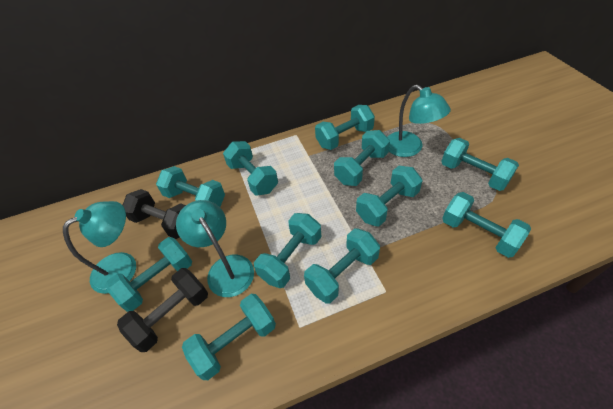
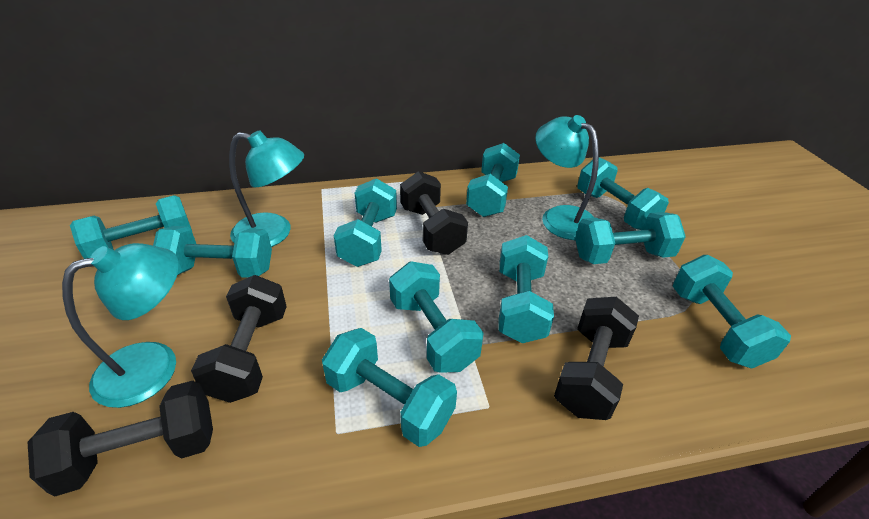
black dumbbell: [117,268,208,352] [123,189,186,239] = 2 -> [28,381,213,496] [191,275,287,403] [400,171,468,255] [554,297,639,420] = 4
turquoise dumbbell: [106,237,192,312] [156,166,225,207] [182,294,276,380] [223,141,278,196] [254,213,321,288] [304,228,380,304] [315,105,375,150] [334,130,390,186] [356,166,422,227] [441,138,519,191] [442,192,531,258] = 11 -> [70,195,192,259] [153,226,272,278] [322,328,457,447] [334,178,397,267] [389,261,484,373] [466,143,520,217] [498,235,554,343] [575,212,686,264] [577,157,669,230] [673,255,791,369] = 10

